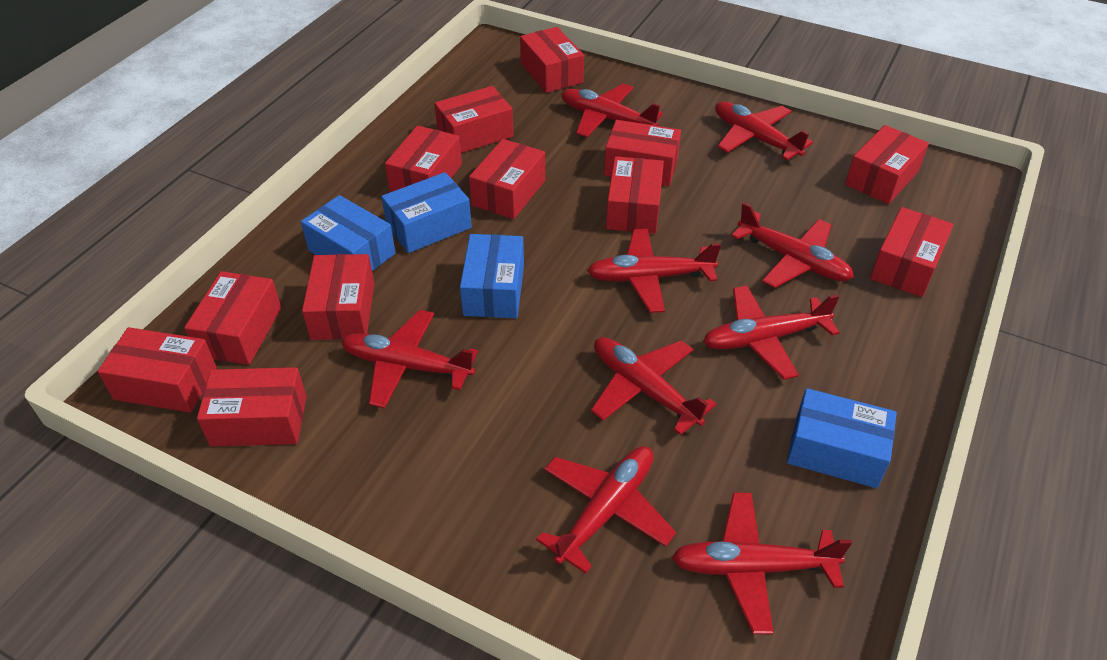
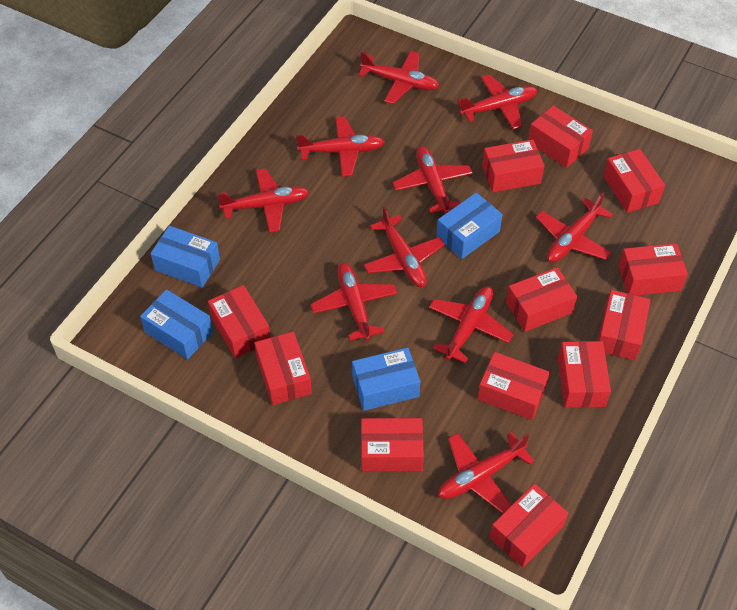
red plane: [341,310,478,408] [536,446,676,574] [561,84,663,137] [587,229,721,313] [591,337,717,435] [671,493,852,634] [703,285,840,380] [715,101,813,160] [731,202,854,288] = 9 -> [217,168,309,233] [296,116,384,177] [311,263,397,341] [358,51,439,104] [364,206,445,287] [393,146,473,214] [429,286,513,363] [438,432,534,513] [457,74,537,130] [536,192,613,262] = 10

